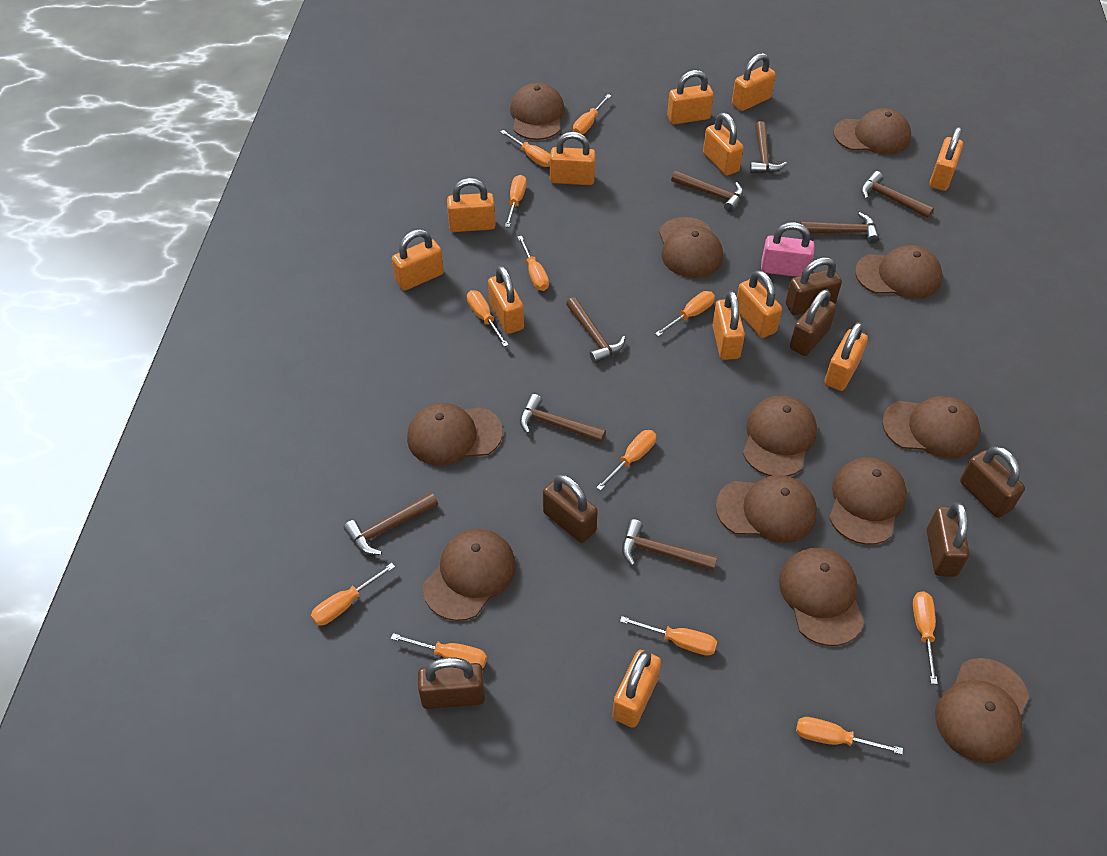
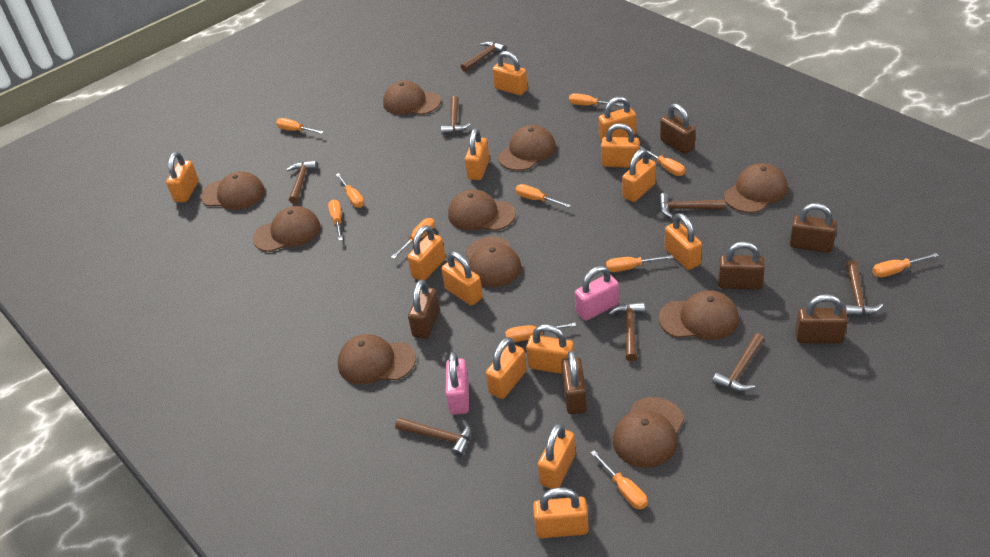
brown cap: [407,403,503,466] [423,529,516,621] [510,83,565,140] [659,217,723,278] [716,475,817,543] [743,396,817,476] [779,548,864,646] [829,457,907,545] [834,108,911,155] [855,245,942,299] [882,396,980,458] [935,658,1030,763] = 12 -> [201,171,265,210] [253,206,321,252] [338,334,416,385] [383,81,441,115] [448,189,516,231] [465,237,522,287] [498,125,556,171] [613,397,684,468] [659,290,739,340] [724,163,788,213] = 10
orange padlock: [392,229,444,291] [447,178,496,232] [488,266,524,334] [550,132,596,185] [612,650,661,728] [667,70,714,125] [703,113,744,176] [712,291,745,360] [732,53,776,111] [737,270,782,338] [825,322,868,391] [929,127,963,191] = 12 -> [166,152,199,202] [407,225,446,281] [441,251,483,306] [465,128,490,180] [486,337,527,399] [492,51,528,95] [526,324,574,374] [533,487,589,538] [538,423,576,489] [598,96,636,141] [601,123,640,168] [622,149,656,202] [665,213,702,270] = 13
orange screwdriver: [311,563,395,626] [391,633,487,668] [467,290,509,347] [500,130,550,167] [505,175,527,227] [518,236,549,291] [573,94,611,135] [596,430,656,491] [620,616,717,656] [655,291,715,337] [796,717,903,754] [913,591,938,684] = 12 -> [276,118,324,134] [328,199,343,241] [336,173,364,208] [391,218,435,259] [505,323,576,342] [515,184,571,208] [569,93,624,106] [591,450,648,510] [606,255,673,272] [640,146,685,176] [872,253,939,278] = 11
pink padlock: [761,222,815,277] = 1 -> [446,352,469,415] [575,266,619,321] = 2

